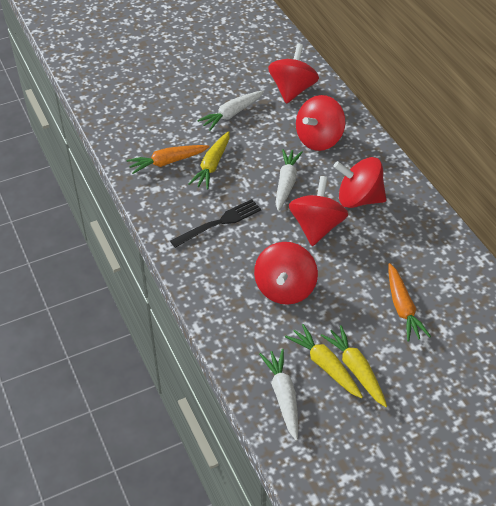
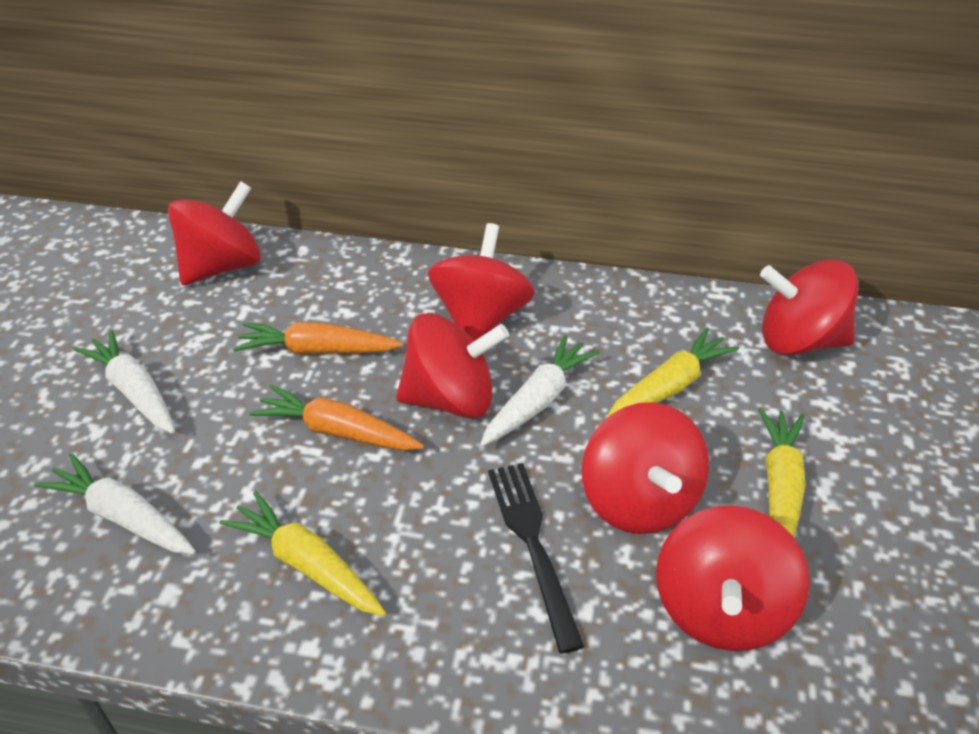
red spinning top: [254,242,318,305] [268,43,319,104] [289,176,348,246] [296,95,346,151] [334,157,387,208] = 5 -> [168,181,261,285] [396,313,509,418] [428,223,535,341] [582,402,709,534] [656,505,810,651] [760,259,858,355] = 6

